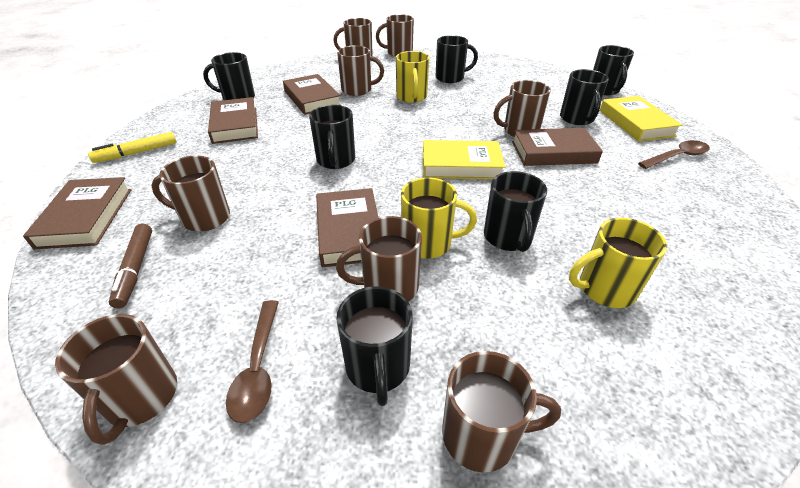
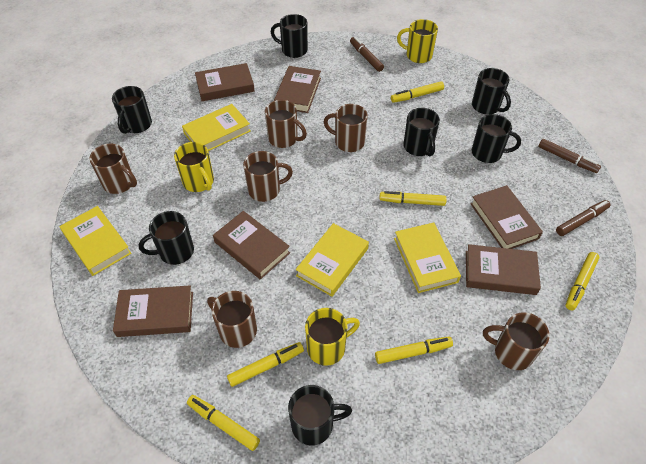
brown book: [23,177,131,249] [208,97,258,144] [283,74,341,115] [316,188,378,267] [512,128,603,166] = 5 -> [113,286,193,337] [195,63,255,101] [213,211,290,280] [274,66,321,113] [466,244,541,295] [470,185,543,249] = 6
brown marker: [109,224,152,308] = 1 -> [350,37,384,72] [538,139,601,173] [556,200,611,236] = 3
brown mug: [55,314,177,445] [151,156,230,232] [333,18,373,56] [336,216,422,302] [337,46,384,96] [376,14,414,57] [442,351,561,473] [494,80,551,137] = 8 -> [90,144,137,194] [207,291,257,348] [243,151,293,202] [265,100,307,148] [324,104,368,152] [483,312,549,370] = 6
brown spoon: [226,300,279,423] [638,140,710,169] = 2 -> none = 0
yellow book: [423,140,505,179] [600,96,682,141] = 2 -> [59,206,131,276] [182,104,251,151] [296,223,369,297] [394,222,461,293] = 4
yellow marker: [88,132,177,163] = 1 -> [187,395,260,451] [227,342,304,387] [375,337,453,364] [379,191,446,206] [391,81,444,103] [565,252,599,310] = 6

